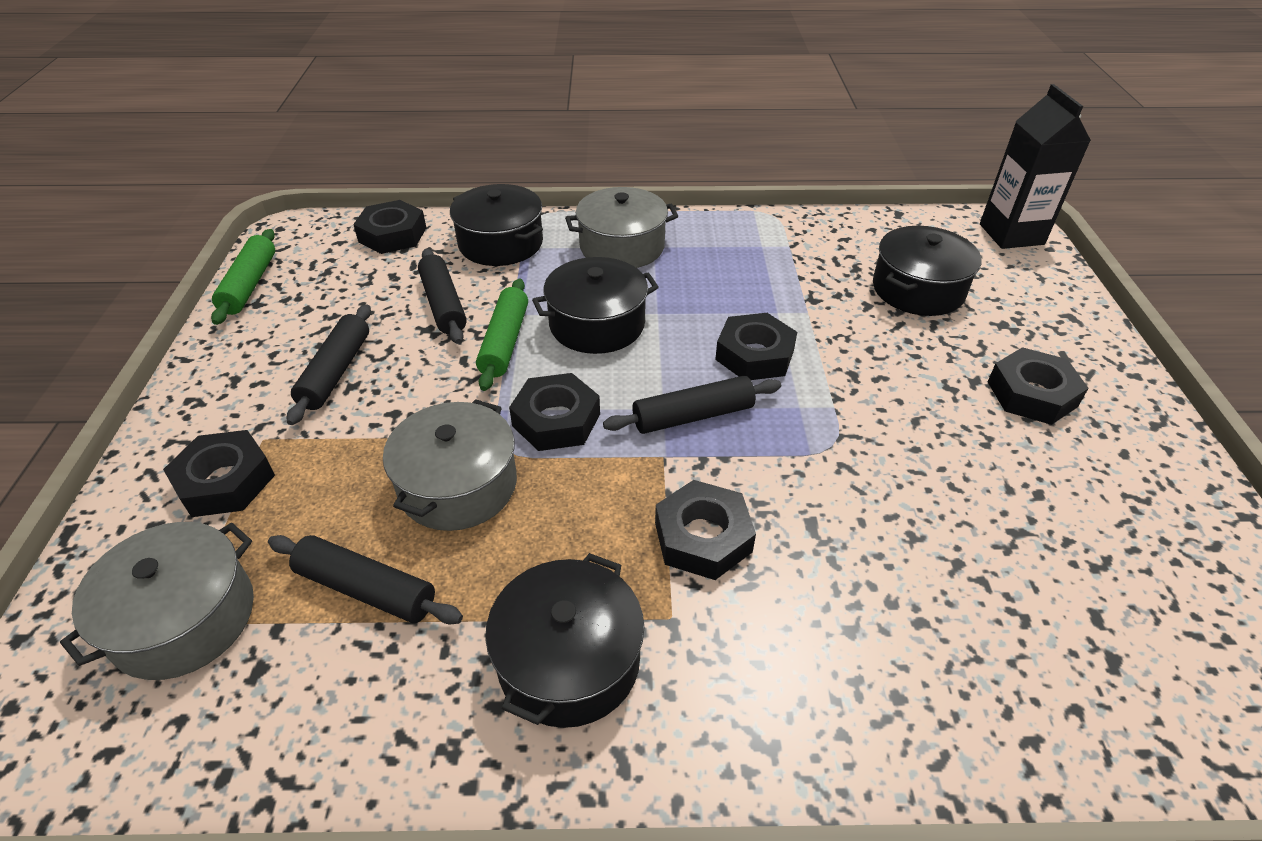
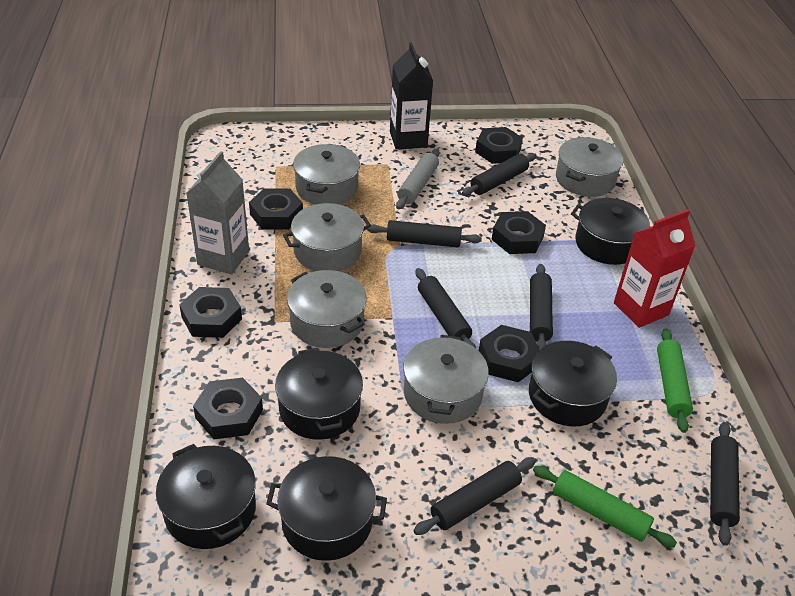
black pot: [450,184,543,266] [485,553,644,728] [532,257,659,354] [873,226,982,316] = 4 -> [156,444,256,549] [266,456,387,561] [275,348,363,440] [529,341,617,426] [571,198,650,265] = 5
black rolling pin: [268,535,463,624] [287,305,371,425] [418,249,467,344] [603,376,781,434] = 4 -> [367,220,482,247] [413,457,536,535] [416,268,476,348] [462,153,537,196] [530,264,553,350] [710,422,740,546] = 6
grey carton: none = 0 -> [186,151,249,274] = 1
grey pot: [60,522,254,680] [383,399,517,531] [565,187,678,268] = 3 -> [283,203,371,271] [287,270,367,348] [293,144,360,205] [403,335,489,424] [556,137,623,197] = 5
grey rolling pin: none = 0 -> [396,149,440,209] = 1
red carton: none = 0 -> [614,209,696,328] = 1

